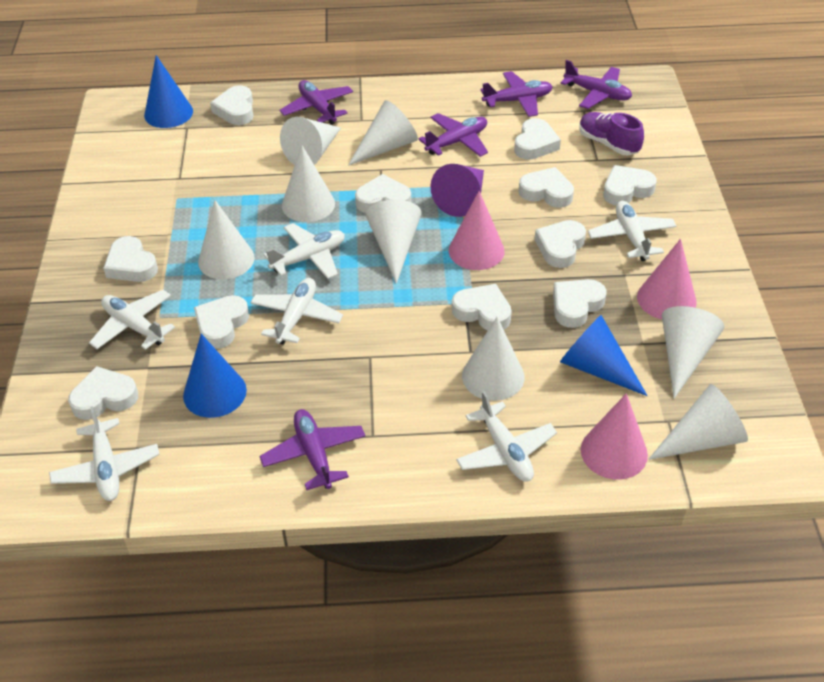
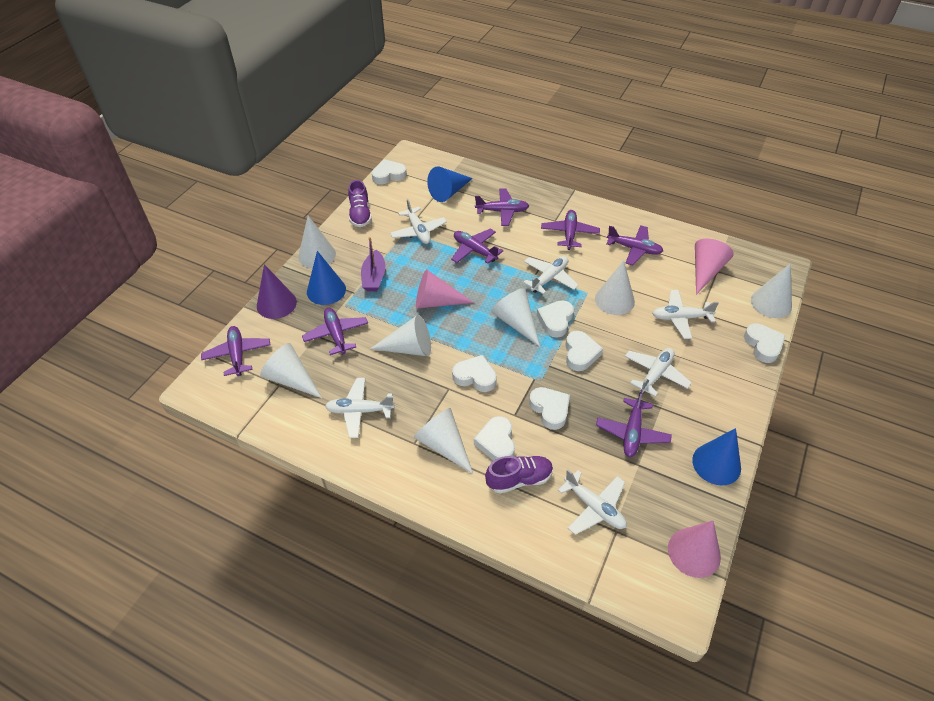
purple boat: none = 0 -> [361,237,386,291] = 1
purple plane: [260,409,365,490] [280,80,353,125] [418,113,488,157] [480,71,553,117] [560,60,632,109] = 5 -> [201,326,270,376] [302,308,368,355] [451,229,503,264] [475,189,529,226] [541,210,600,250] [596,390,672,457] [606,225,663,265] = 7
purple shoe: [579,112,644,155] = 1 -> [348,180,372,227] [485,456,553,494] = 2
white cone: [198,200,255,279] [280,117,341,165] [282,145,335,222] [348,100,418,166] [366,200,421,283] [462,317,524,401] [648,384,748,460] [662,306,724,399] = 8 -> [260,343,322,398] [298,216,336,268] [370,315,431,356] [414,408,473,474] [491,288,540,347] [595,261,635,315] [751,263,792,318] = 7
white heart: [68,366,138,420] [103,236,158,282] [194,295,249,349] [210,85,253,125] [355,174,411,213] [452,284,512,330] [514,118,561,160] [519,167,574,208] [534,220,586,268] [553,279,606,328] [603,165,657,205] = 11 -> [372,159,407,185] [452,355,497,392] [474,416,515,461] [529,387,570,430] [537,300,574,338] [565,331,603,371] [744,323,786,363] = 7

